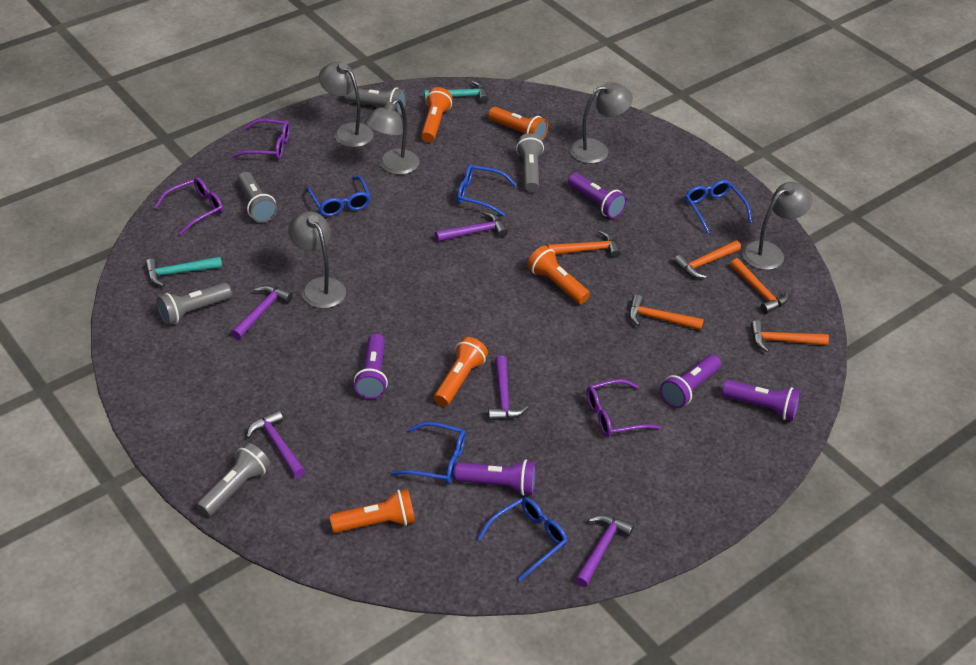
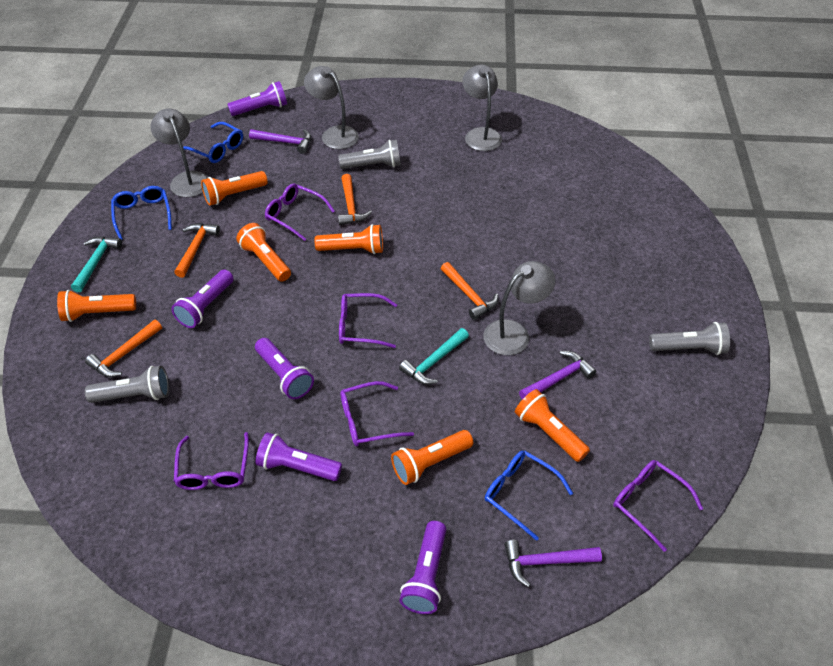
blue glasses: [307,176,371,217] [391,422,466,484] [457,164,517,216] [477,497,568,581] [685,180,752,234] = 5 -> [111,186,172,240] [183,122,243,163] [485,450,573,541] = 3
grey flashlight: [157,283,232,325] [197,443,271,517] [238,172,277,223] [344,87,406,115] [516,133,544,192] = 5 -> [85,366,169,403] [338,140,401,169] [649,322,730,355] = 3
grey lamp: [288,211,346,308] [319,61,373,147] [365,99,419,175] [569,82,633,164] [742,182,812,270] = 5 -> [150,108,208,197] [304,66,359,149] [462,65,502,151] [483,261,555,355] = 4
orange flashlight: [330,489,415,533] [421,87,453,142] [434,337,488,406] [488,107,548,141] [527,246,590,304] = 5 -> [57,290,136,322] [201,171,268,206] [236,223,291,282] [314,224,383,254] [391,430,473,485] [515,389,590,462] = 6
orange hammer: [547,231,621,258] [629,295,704,330] [673,240,741,278] [730,258,789,314] [751,320,829,352] = 5 -> [85,319,162,377] [174,223,220,278] [338,174,372,225] [441,262,498,320] = 4
purple glasses: [154,177,223,235] [232,119,290,159] [586,379,661,437] = 3 -> [174,432,249,490] [265,184,335,241] [339,293,397,348] [340,381,414,446] [613,460,703,552] = 5
purple hammer: [231,285,293,340] [246,410,306,478] [435,212,508,242] [488,356,529,420] [575,514,634,587] = 5 -> [249,129,311,154] [504,540,602,587] [519,351,596,399] = 3

